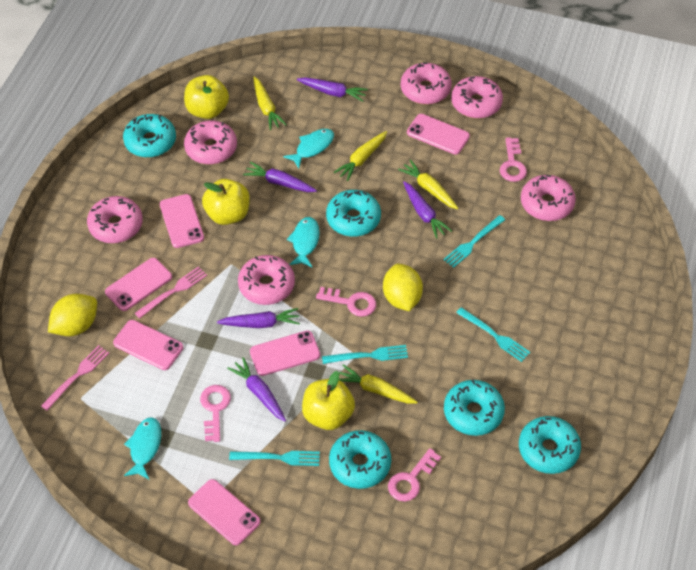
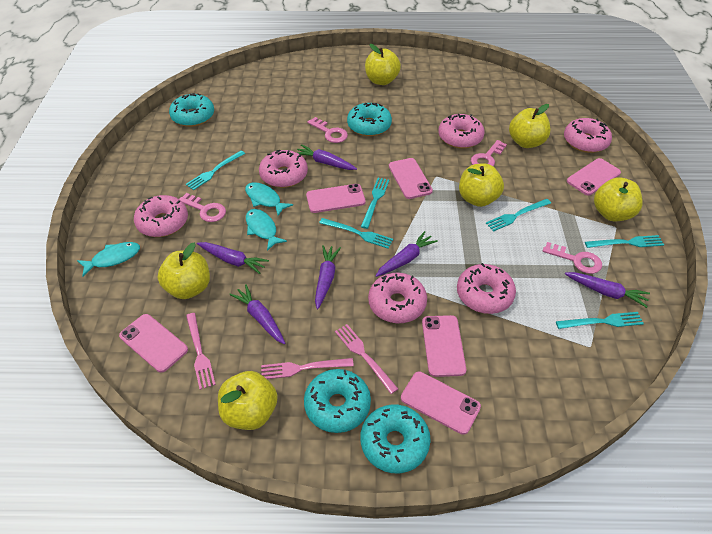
pink fork: [41,345,109,411] [135,266,207,319] = 2 -> [186,313,216,390] [261,358,354,379] [335,324,398,394] = 3
purple carrot: [217,308,300,328] [227,357,286,421] [243,162,317,192] [297,77,368,102] [403,181,452,239] = 5 -> [197,242,269,274] [229,284,285,344] [297,144,357,170] [315,245,341,309] [375,231,438,277] [565,272,650,308] = 6
turquoise donut: [123,114,176,158] [326,190,381,237] [329,430,391,489] [444,380,505,436] [519,416,581,474] = 5 -> [169,93,214,127] [304,369,371,433] [347,103,392,136] [360,405,430,473] = 4
turquoise fork: [229,451,320,466] [322,345,408,364] [443,215,505,268] [456,307,530,362] = 4 -> [186,151,245,190] [319,218,393,249] [361,178,389,229] [486,199,551,232] [556,312,644,329] [585,235,664,248] = 6
yellow apple: [184,75,229,119] [202,179,250,225] [302,371,355,430] = 3 -> [158,243,210,299] [218,371,278,430] [365,44,401,85] [459,164,504,207] [509,104,551,148] [594,177,643,221] = 6
yellow carrot: [253,77,287,130] [334,131,387,181] [339,365,418,404] [398,160,458,209] = 4 -> none = 0
yellow lemon: [48,294,97,336] [383,264,423,311] = 2 -> none = 0

